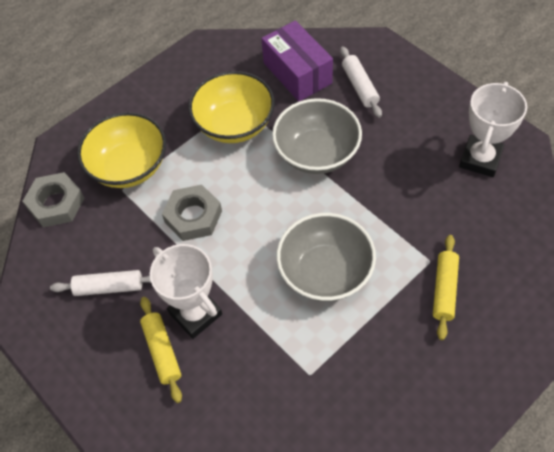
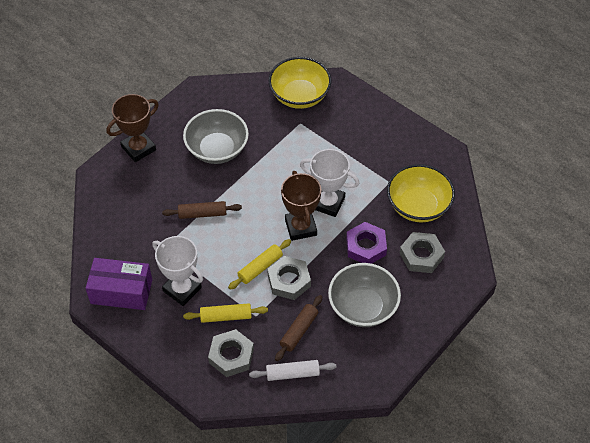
brown rolling pin: none = 0 -> [162,201,242,219] [275,295,322,361] = 2
brown trophy: none = 0 -> [107,94,159,162] [281,171,322,241] = 2
grey nut: [23,172,84,227] [162,185,222,241] = 2 -> [208,329,254,377] [267,256,311,300] [399,232,445,273] = 3
purple nut: none = 0 -> [346,222,387,264] = 1
white rolling pin: [50,270,151,296] [340,47,382,118] = 2 -> [249,360,336,381] = 1

